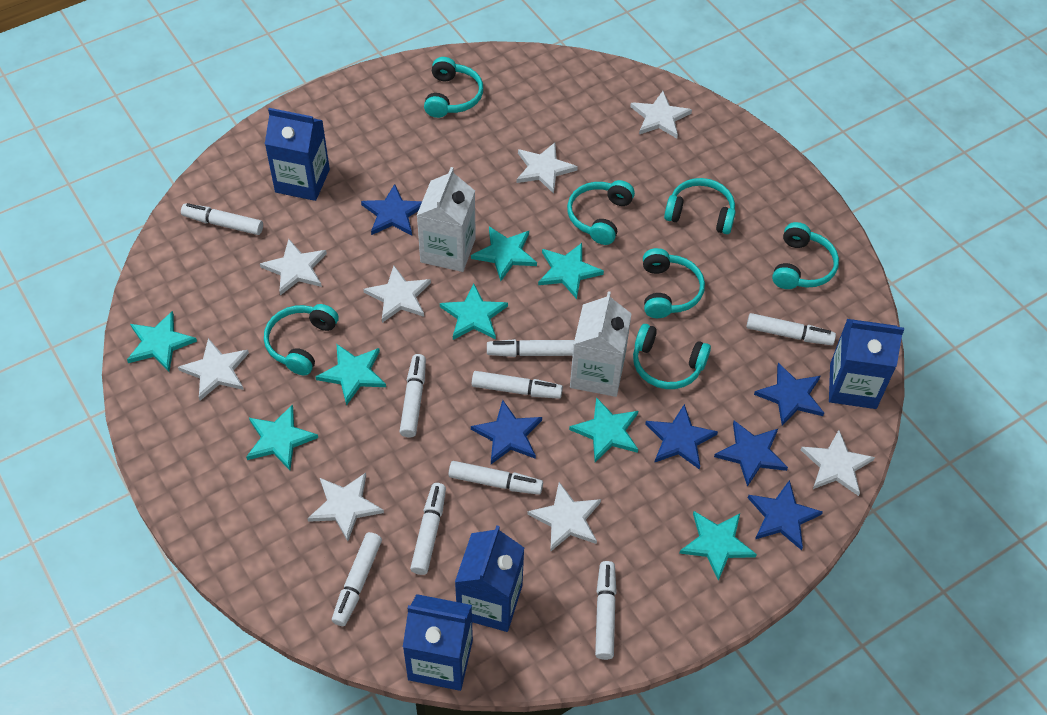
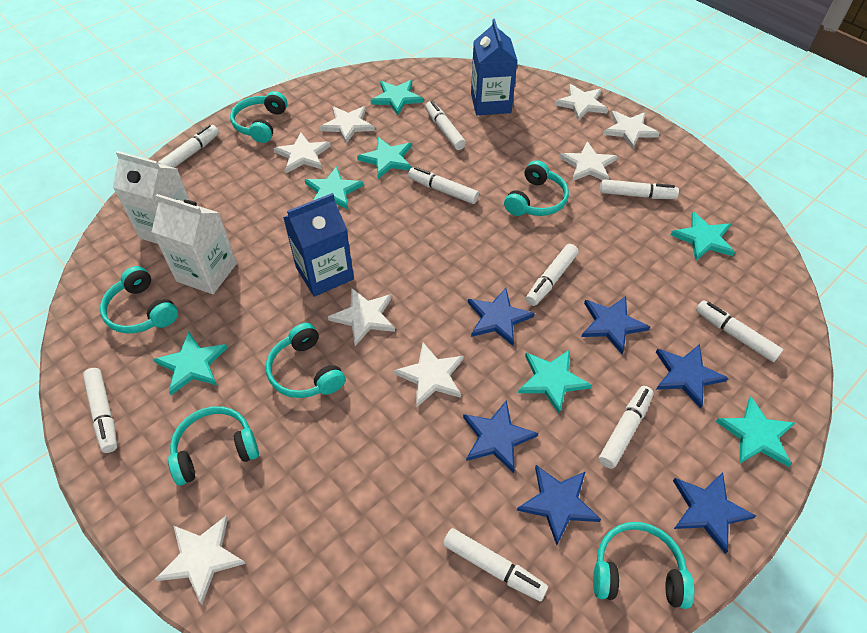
blue carton: [265,108,330,201] [403,594,473,691] [455,525,524,632] [829,319,904,409] = 4 -> [283,193,354,297] [471,19,517,115] = 2
turquoise headphones: [264,304,339,376] [424,57,483,118] [567,180,635,245] [633,324,711,389] [643,248,705,318] [664,178,736,234] [772,222,839,289] = 7 -> [100,266,178,333] [168,406,259,485] [230,91,287,143] [266,323,345,398] [504,160,569,216] [593,522,694,609] = 6
turquoise star: [127,311,197,371] [246,404,318,470] [315,344,386,406] [440,283,508,340] [471,226,537,281] [538,243,604,299] [569,397,638,462] [679,511,757,581] = 8 -> [153,332,228,395] [305,166,364,210] [357,137,412,179] [371,80,424,115] [518,350,592,414] [670,212,735,261] [716,397,795,467] = 7

